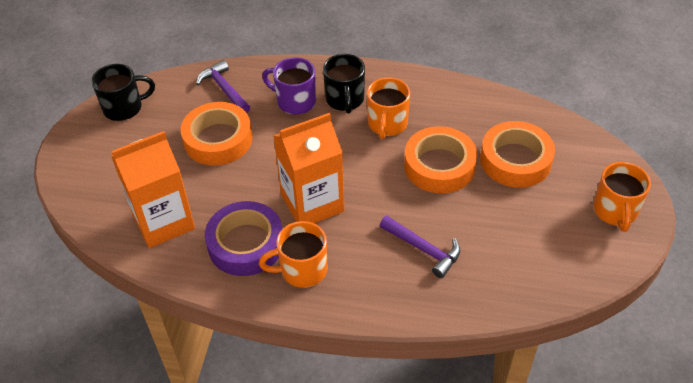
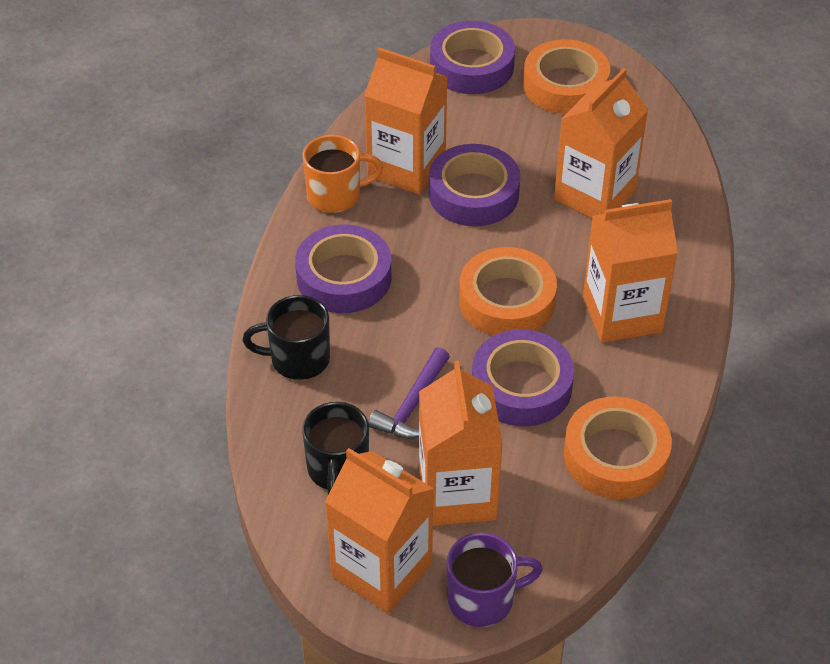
orange carton: [111,131,195,248] [273,113,345,223] = 2 -> [325,448,434,613] [364,48,448,195] [419,361,503,526] [554,68,648,218] [583,199,678,343] = 5
orange mug: [259,221,327,288] [367,77,410,139] [594,162,651,232] = 3 -> [302,135,383,213] = 1
purple hammer: [196,60,250,113] [380,216,460,278] = 2 -> [368,347,450,439] = 1
purple tape: [205,201,282,276] = 1 -> [295,224,392,313] [429,144,520,226] [430,21,515,94] [472,329,574,426] = 4

